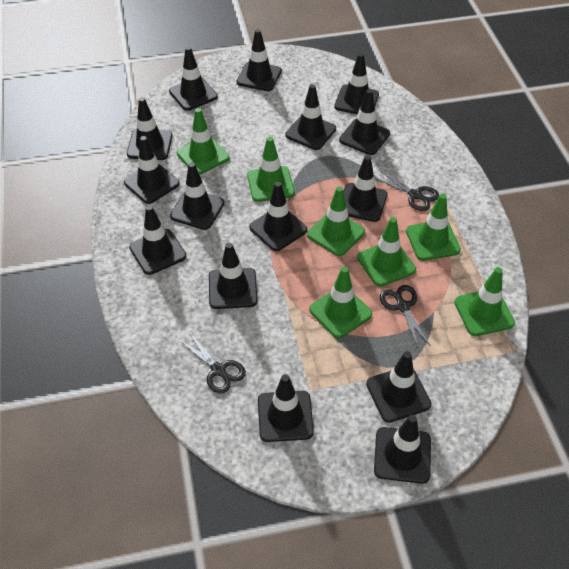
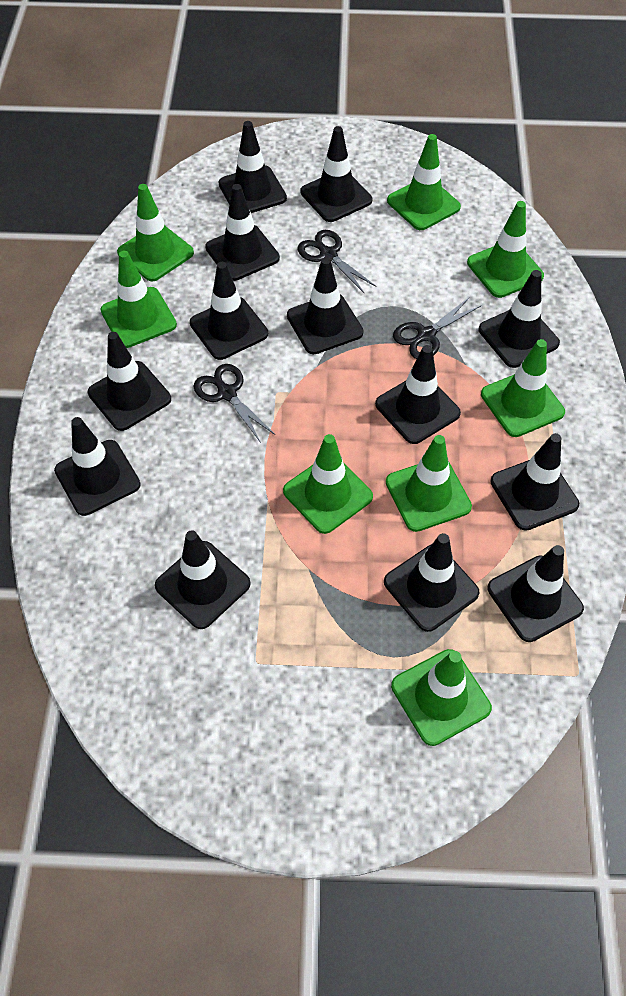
black traffic cone: [124,136,179,204] [127,97,173,160] [129,205,186,275] [169,47,218,111] [170,162,224,230] [209,243,257,309] [237,29,282,91] [249,182,307,251] [258,374,314,442] [285,84,336,150] [334,53,379,114] [339,89,390,155] [344,155,387,222] [366,351,431,423] [374,415,431,484] = 15 -> [54,417,141,516] [88,332,171,431] [155,530,251,629] [190,262,268,360] [205,184,280,281] [219,121,287,213] [287,257,364,354] [301,126,372,222] [375,345,461,444] [384,533,480,632] [479,270,560,368] [487,545,584,642] [490,433,579,531] = 13
green traffic cone: [177,108,230,175] [247,137,295,202] [307,186,365,256] [309,267,372,338] [357,217,416,287] [406,194,461,261] [454,267,515,336] = 7 -> [101,251,177,348] [117,184,194,281] [283,434,373,534] [386,435,472,532] [387,134,461,230] [391,649,492,746] [467,201,544,298] [481,339,565,437] = 8

